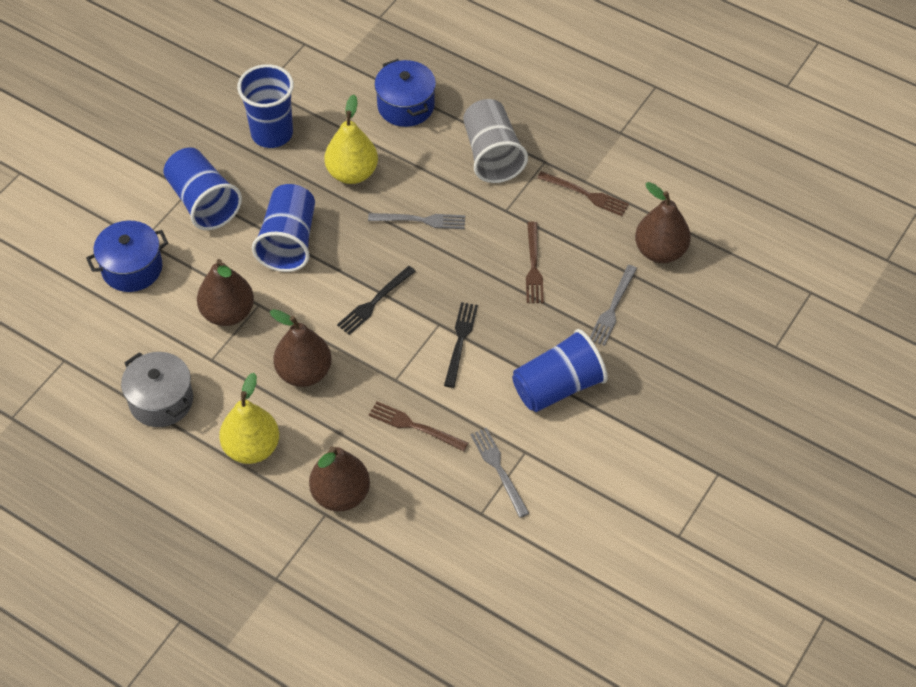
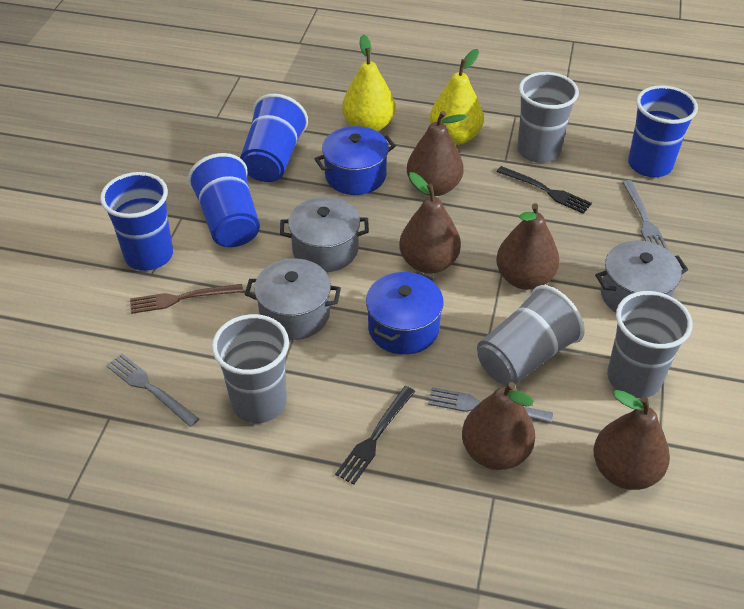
brown fork: [369,401,469,451] [526,222,544,303] [537,171,629,216] = 3 -> [130,284,243,314] = 1
brown pear: [197,259,254,326] [270,309,332,387] [309,446,370,511] [635,182,691,263] = 4 -> [399,172,461,274] [407,111,466,196] [462,382,535,470] [496,203,560,290] [593,390,670,490] = 5
grey cup: [463,99,528,183] = 1 -> [212,314,289,423] [477,285,585,386] [517,72,579,163] [607,291,692,398] = 4
grey pot: [121,352,193,427] = 1 -> [245,259,341,340] [280,197,369,272] [595,241,688,313] = 3

